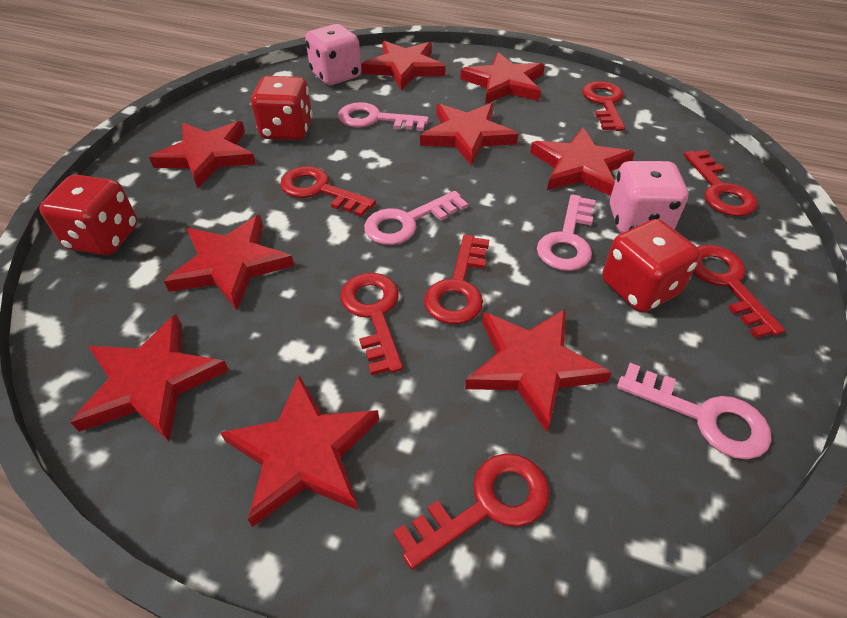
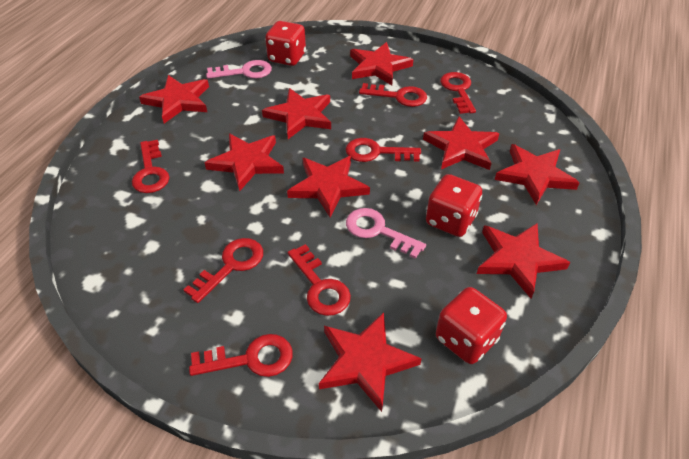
pink dice: [305,24,361,85] [610,161,688,233] = 2 -> none = 0
pink key: [338,102,429,131] [364,191,468,245] [537,194,596,271] [617,363,771,459] = 4 -> [206,60,272,78] [346,208,426,259] = 2

